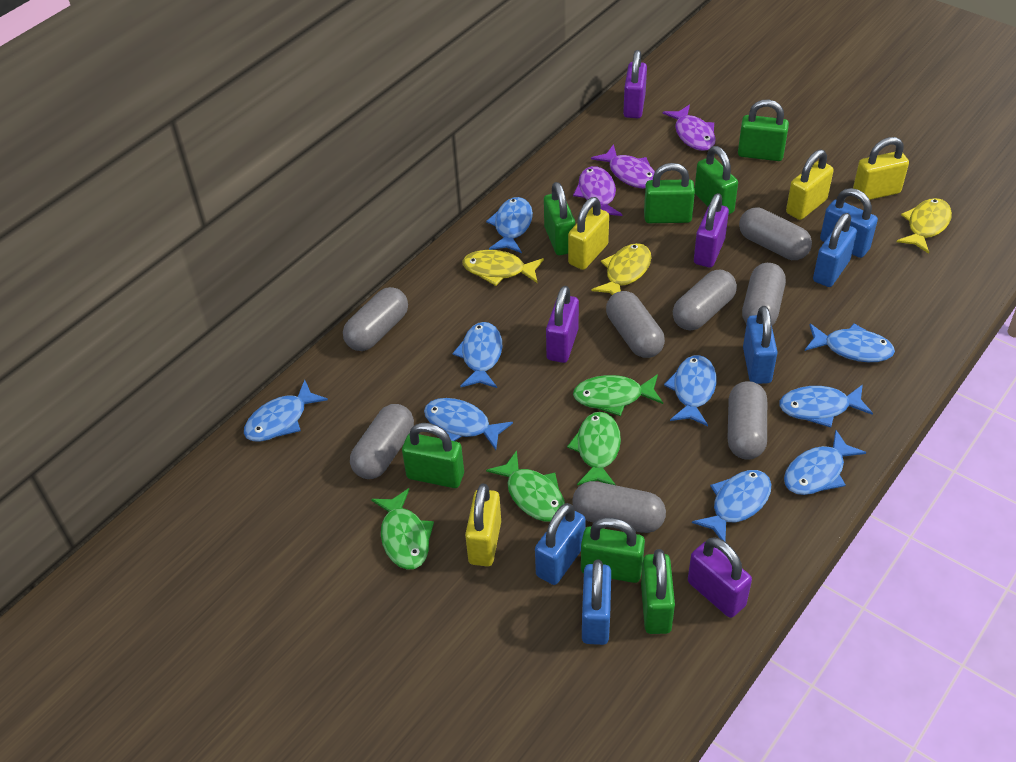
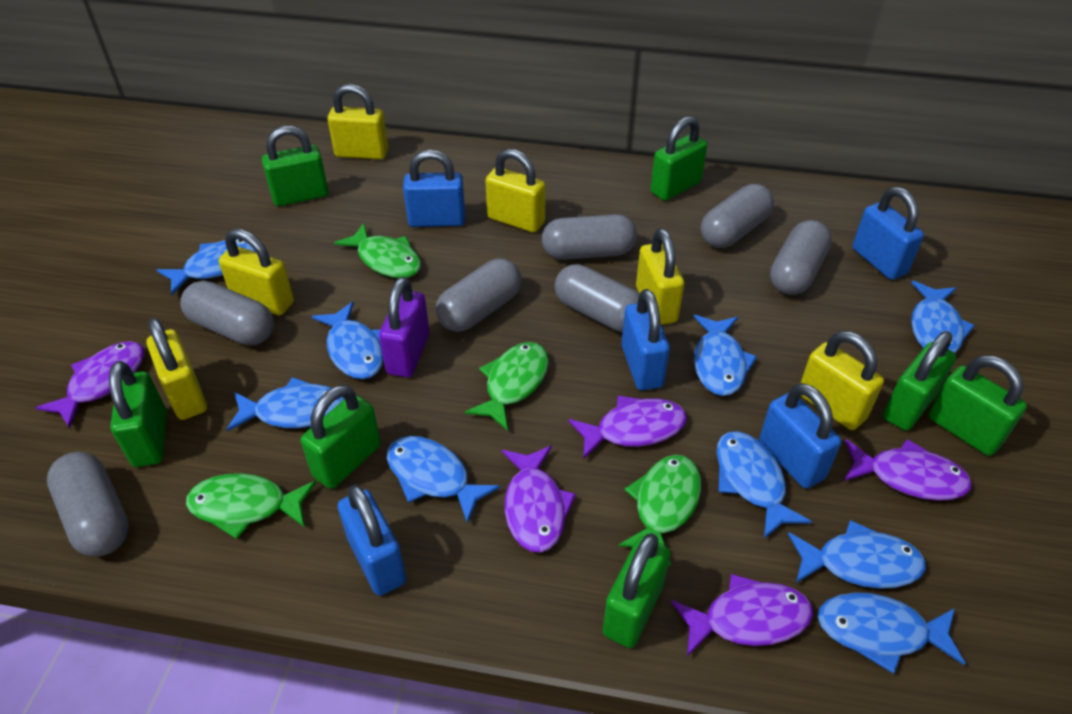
grey capsule: [343,287,408,351] [350,404,414,479] [572,481,666,533] [606,291,665,358] [673,270,737,330] [728,381,767,460] [739,207,812,260] [742,263,786,325] = 8 -> [47,452,129,556] [181,281,274,346] [436,258,522,332] [542,214,637,260] [555,264,640,333] [701,184,774,248] [770,220,832,295] = 7
purple fish: [573,166,622,216] [591,144,655,189] [662,105,716,151] = 3 -> [35,341,144,429] [502,445,576,553] [568,396,687,460] [671,574,813,656] [844,439,972,501] = 5
purple padlock: [546,286,579,363] [623,50,647,118] [688,537,752,618] [694,193,729,268] = 4 -> [379,277,429,377] = 1
yellow fish: [463,250,544,286] [591,243,651,295] [896,198,952,254] = 3 -> none = 0
yellow padlock: [465,484,501,567] [568,197,609,270] [786,149,834,220] [853,137,909,201] = 4 -> [147,318,207,420] [219,229,294,315] [327,84,388,160] [485,149,546,233] [636,228,684,325] [801,331,884,430] = 6

